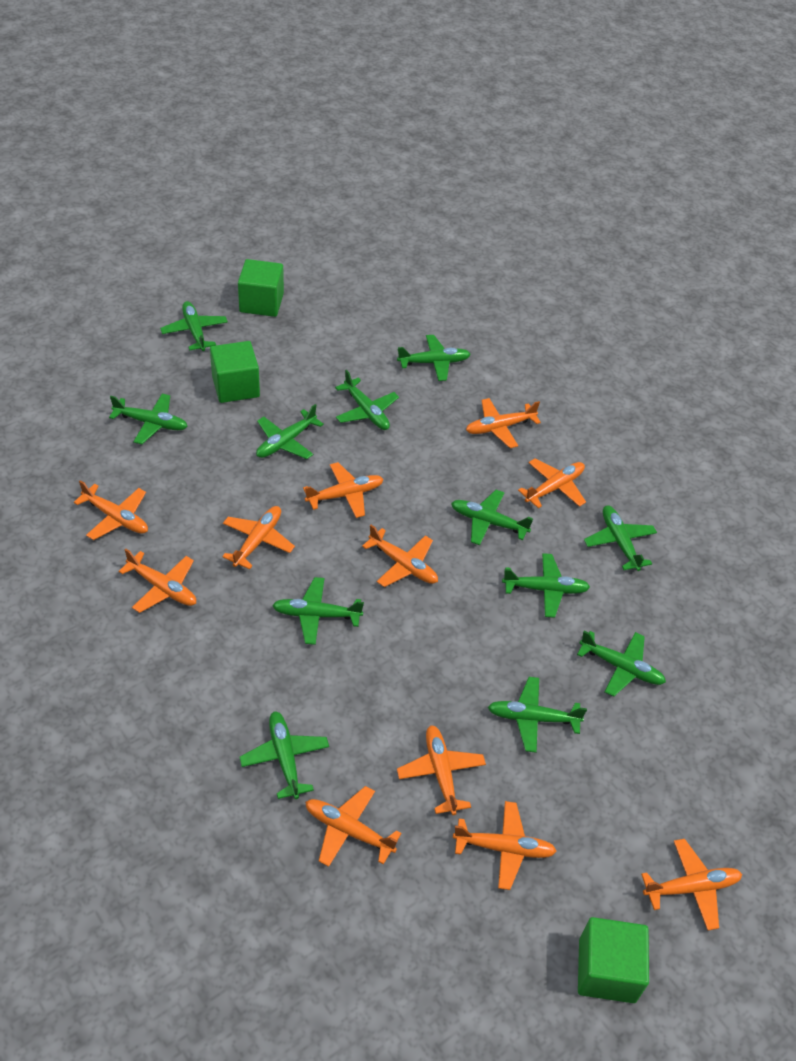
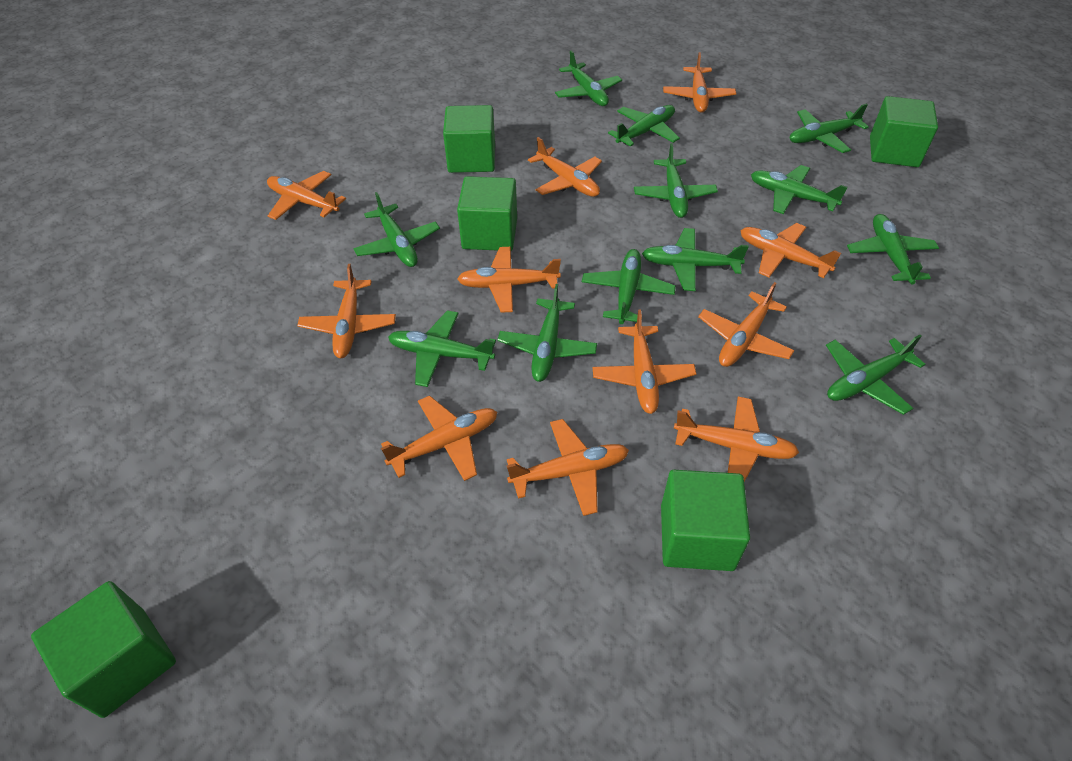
green cube: [210,341,260,403] [238,259,284,317] [578,917,649,1003] = 3 -> [31,581,176,718] [443,105,495,173] [457,176,517,251] [661,470,750,571] [870,96,938,167] = 5

